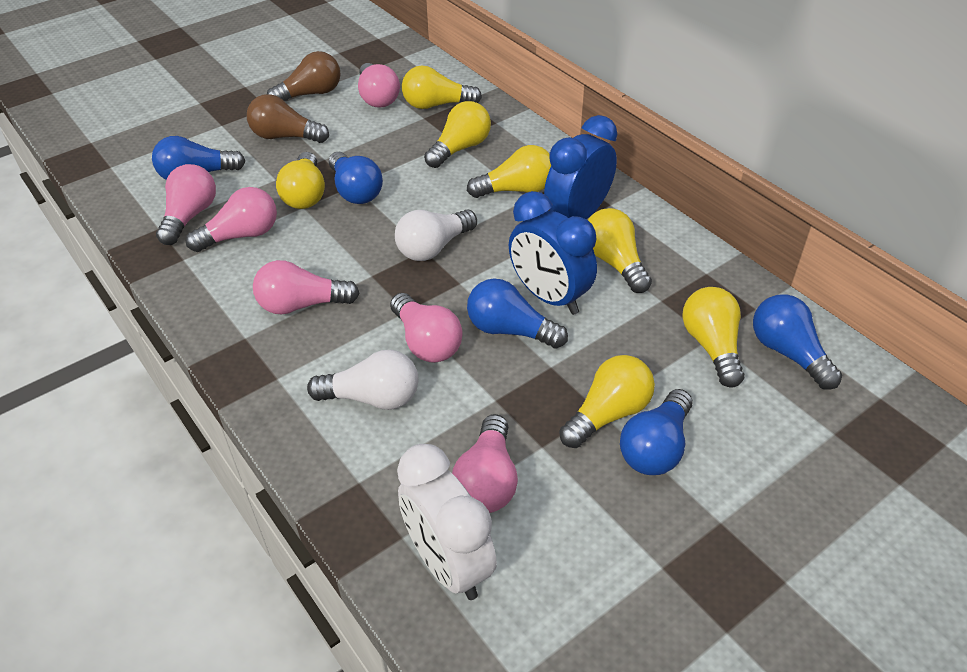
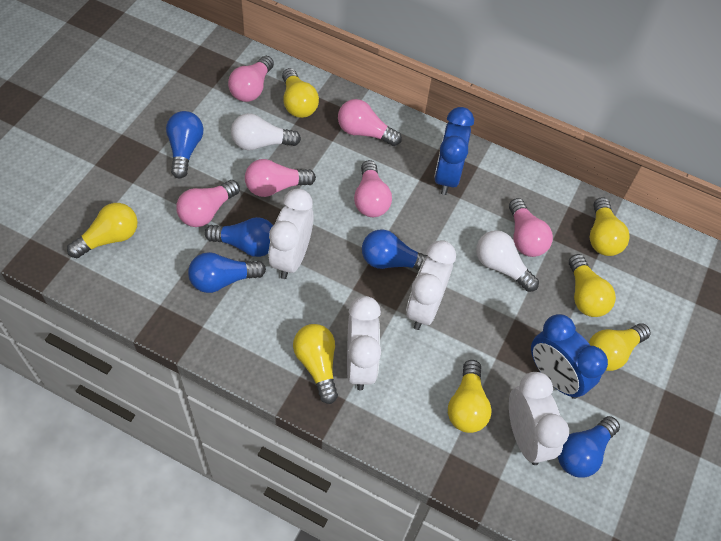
brown light bulb: [247,94,329,143] [267,51,341,101] = 2 -> none = 0
white clock: [397,444,497,600] = 1 -> [268,188,314,279] [347,296,381,390] [406,240,456,330] [509,372,569,465] = 4

